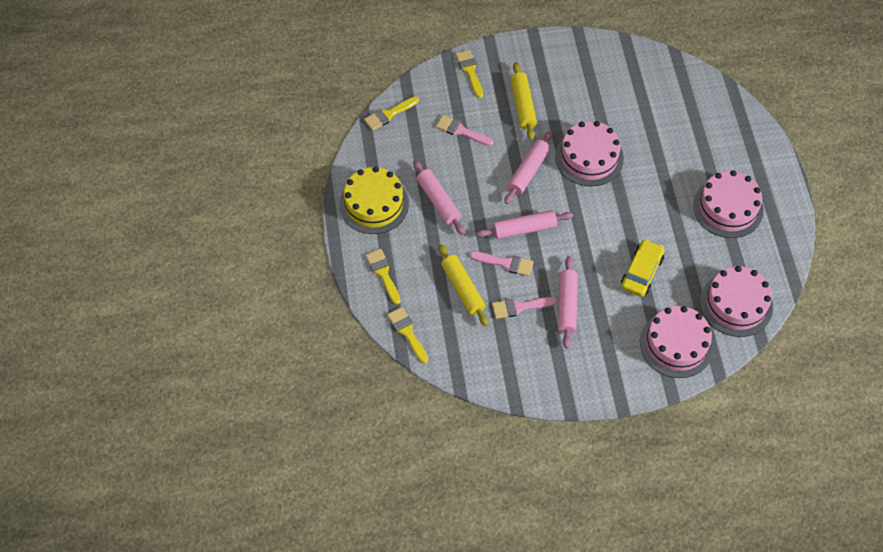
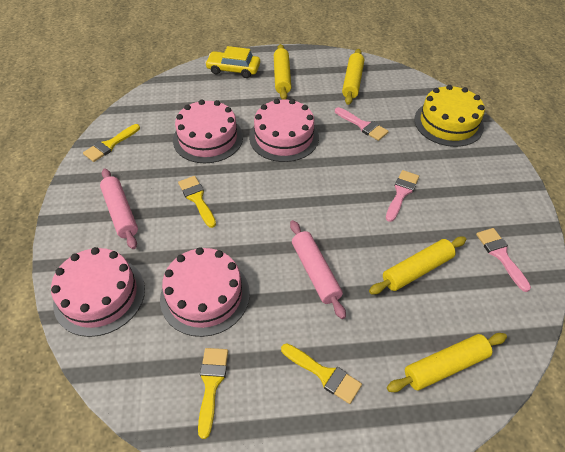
pink rolling pin: [413,160,465,235] [476,210,573,239] [504,131,553,204] [558,256,578,348] = 4 -> [100,169,138,249] [290,220,346,319] = 2
yellow rolling pin: [439,244,489,326] [511,62,537,140] = 2 -> [274,44,291,100] [342,49,364,105] [369,236,466,294] [387,333,507,392] = 4

